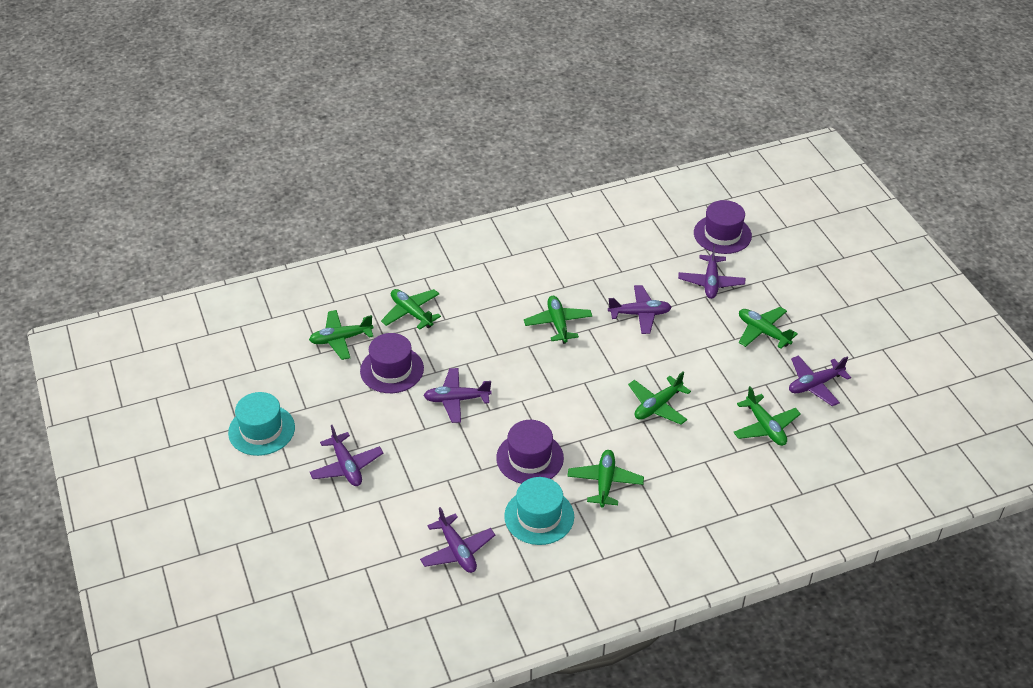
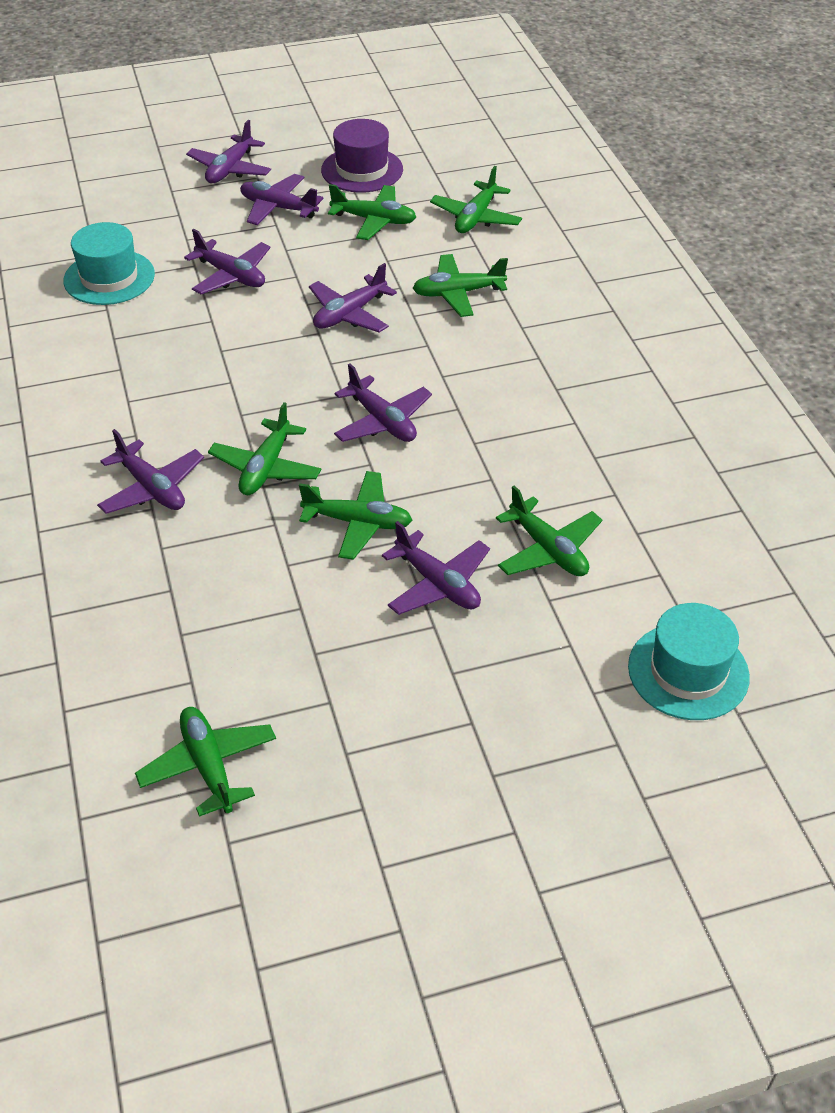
purple hat: [360,333,424,393] [496,420,564,484] [694,200,752,254] = 3 -> [321,119,403,193] = 1
purple plane: [310,425,383,486] [420,507,495,573] [423,368,492,423] [608,285,672,334] [678,244,745,299] [789,355,851,406] = 6 -> [97,429,204,514] [184,229,271,294] [186,120,271,183] [240,174,324,225] [309,263,397,332] [334,364,432,442] [382,521,490,615] = 7

